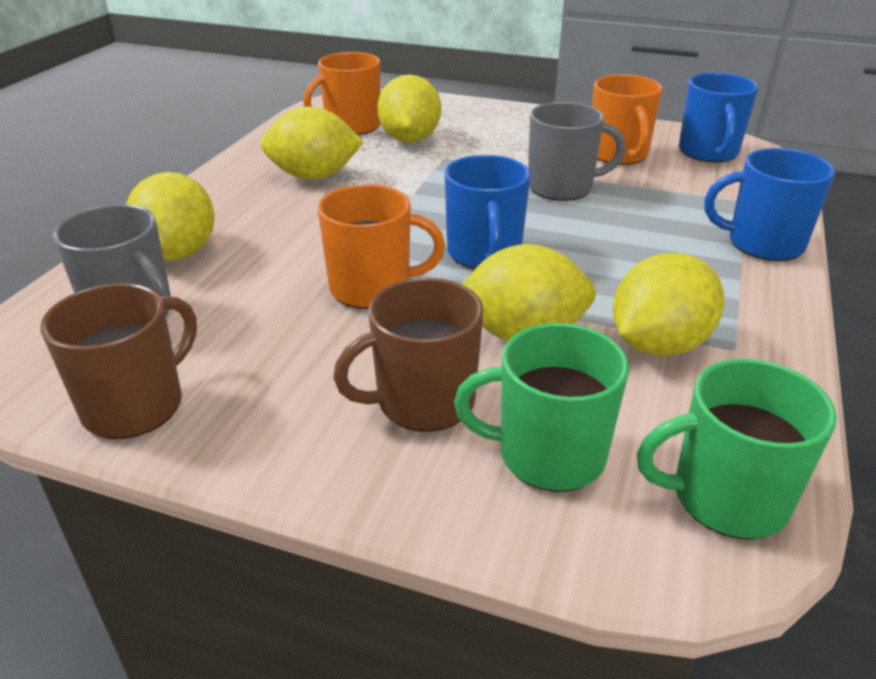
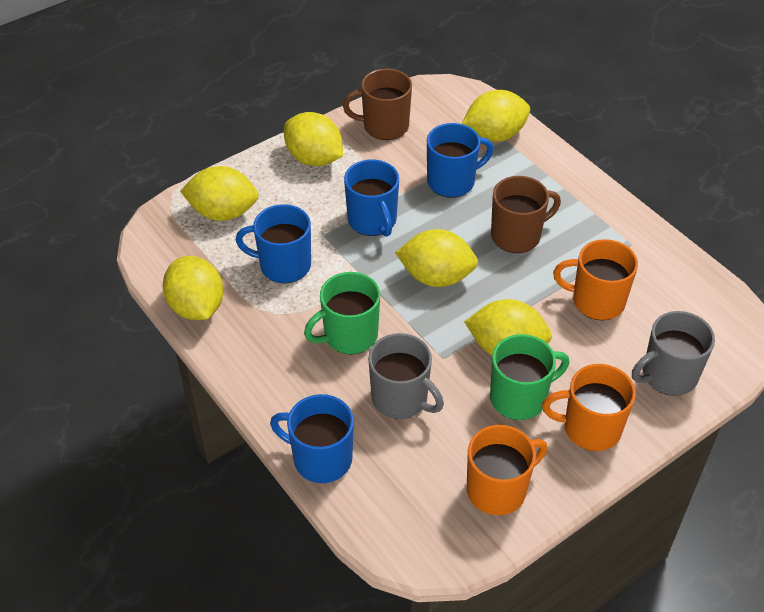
blue mug: [445,155,531,269] [679,73,759,162] [704,148,835,261] = 3 -> [236,204,311,283] [270,394,354,483] [344,159,399,237] [427,123,494,198] = 4
yellow lemon: [126,172,215,261] [261,107,364,179] [377,74,441,143] [462,244,596,341] [613,253,725,356] = 5 -> [163,256,223,320] [180,166,259,221] [284,112,343,166] [395,229,478,287] [462,90,530,142] [464,299,552,355] = 6

